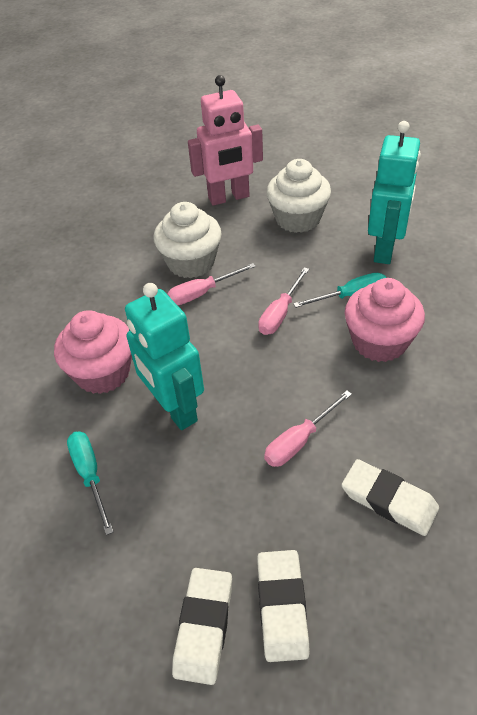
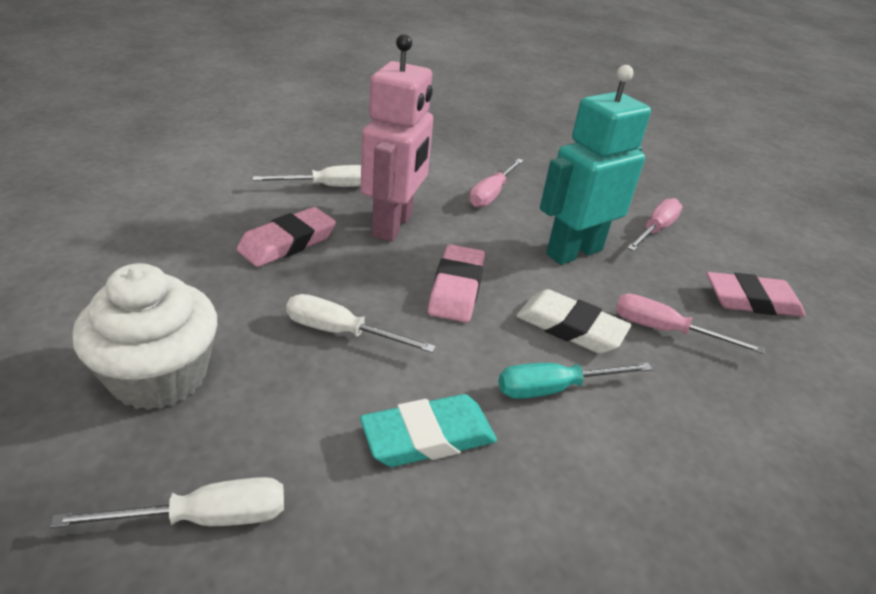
pink cupcake: [54,310,132,394] [345,278,425,362] = 2 -> none = 0
pink eraser: none = 0 -> [236,207,336,267] [428,244,485,322] [706,272,805,317] = 3
turquoise eraser: none = 0 -> [360,394,497,467] = 1
turquoise robot: [125,283,204,430] [368,121,421,264] = 2 -> [540,65,651,265] = 1
turquoise screwdriver: [67,431,114,535] [293,273,386,308] = 2 -> [498,363,653,399] = 1
white cupcake: [154,202,222,278] [267,159,331,233] = 2 -> [72,263,217,410] = 1
white eraser: [172,568,232,685] [257,550,310,662] [342,459,439,536] = 3 -> [516,289,631,354] = 1
white screwdriver: none = 0 -> [50,477,284,528] [253,165,361,187] [286,294,436,353] = 3

